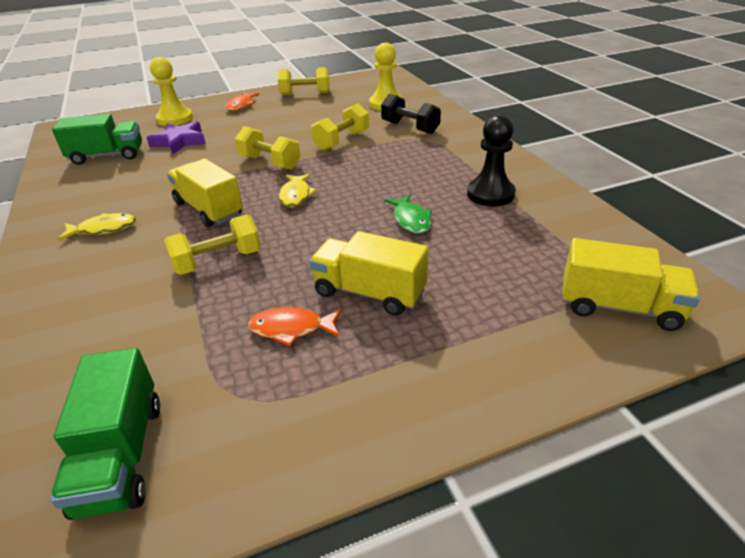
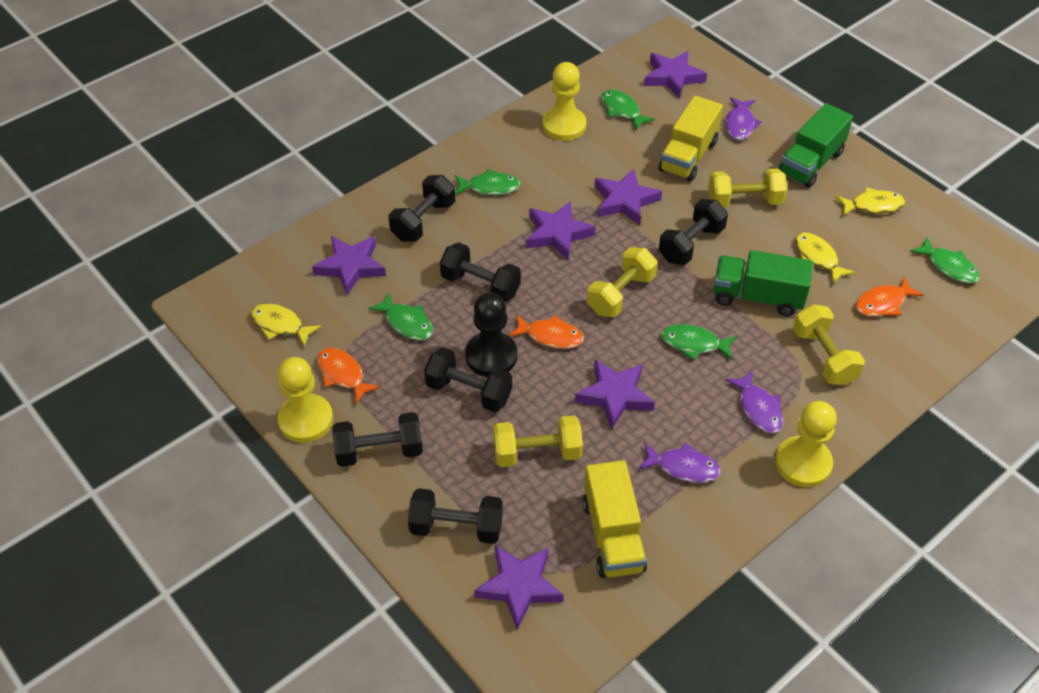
black dumbbell: [381,94,441,134] = 1 -> [332,412,423,467] [388,175,455,241] [408,488,503,544] [424,347,512,412] [440,242,521,302] [659,199,728,265] = 6
green fish: [384,195,432,233] = 1 -> [368,292,433,340] [455,169,521,195] [601,89,655,130] [661,324,736,360] [910,237,980,283] = 5
orange fish: [225,92,259,111] [248,307,342,346] = 2 -> [317,348,381,404] [509,314,584,349] [856,276,924,317] = 3
purple fish: none = 0 -> [638,443,721,483] [725,97,761,140] [725,371,783,433] = 3
purple star: [147,121,206,154] = 1 -> [312,236,386,295] [474,545,564,629] [527,201,595,260] [575,359,655,430] [595,169,662,225] [644,51,707,98] = 6
yellow fish: [58,213,136,241] [279,174,317,207] = 2 -> [251,303,322,347] [795,232,855,284] [835,187,905,216] = 3
yellow pawn: [150,57,193,126] [369,43,403,110] = 2 -> [277,357,333,443] [542,62,587,141] [775,401,837,487] = 3
yellow truck: [167,159,243,227] [309,231,428,316] [563,238,700,331] = 3 -> [582,460,647,578] [659,96,723,181] = 2

